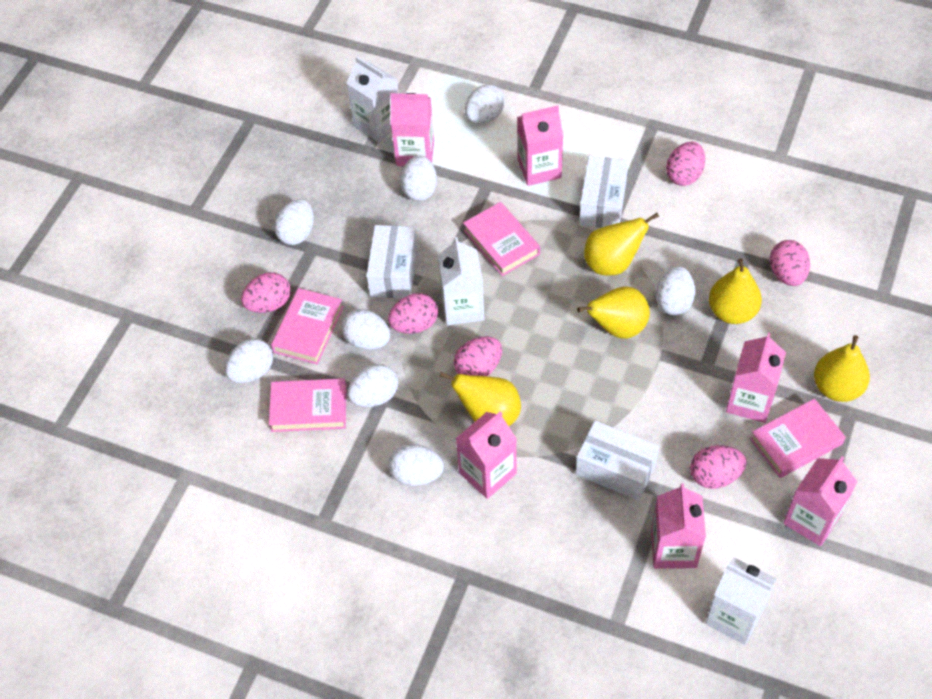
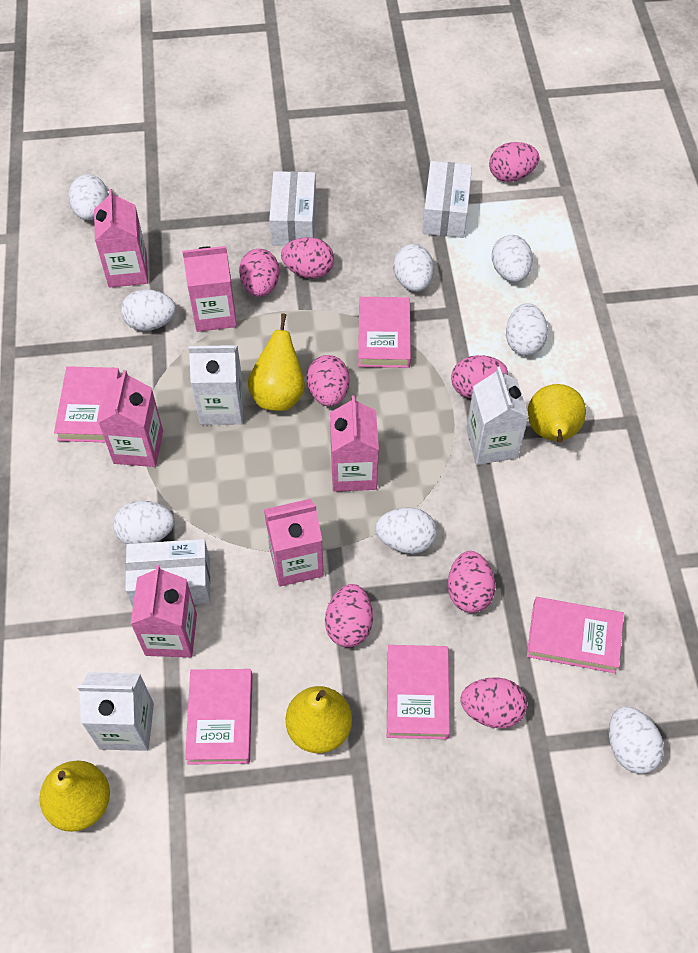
pink book: [269,378,346,432] [271,288,343,365] [463,202,540,276] [750,399,846,478] = 4 -> [54,366,121,442] [185,669,253,765] [358,297,411,368] [387,645,450,739] [527,597,624,673] = 5
pink egg: [241,272,291,313] [388,293,438,334] [454,336,502,376] [666,141,705,186] [690,445,746,489] [770,240,810,286] = 6 -> [239,249,279,297] [281,237,334,278] [307,355,349,407] [325,584,373,647] [448,551,495,613] [451,355,508,398] [461,677,527,728] [489,142,539,182] = 8
yellow pear: [439,372,521,426] [577,287,650,339] [584,213,659,276] [709,258,762,324] [814,335,870,402] = 5 -> [39,761,110,832] [248,313,305,411] [286,686,352,753] [528,384,586,443] = 4

